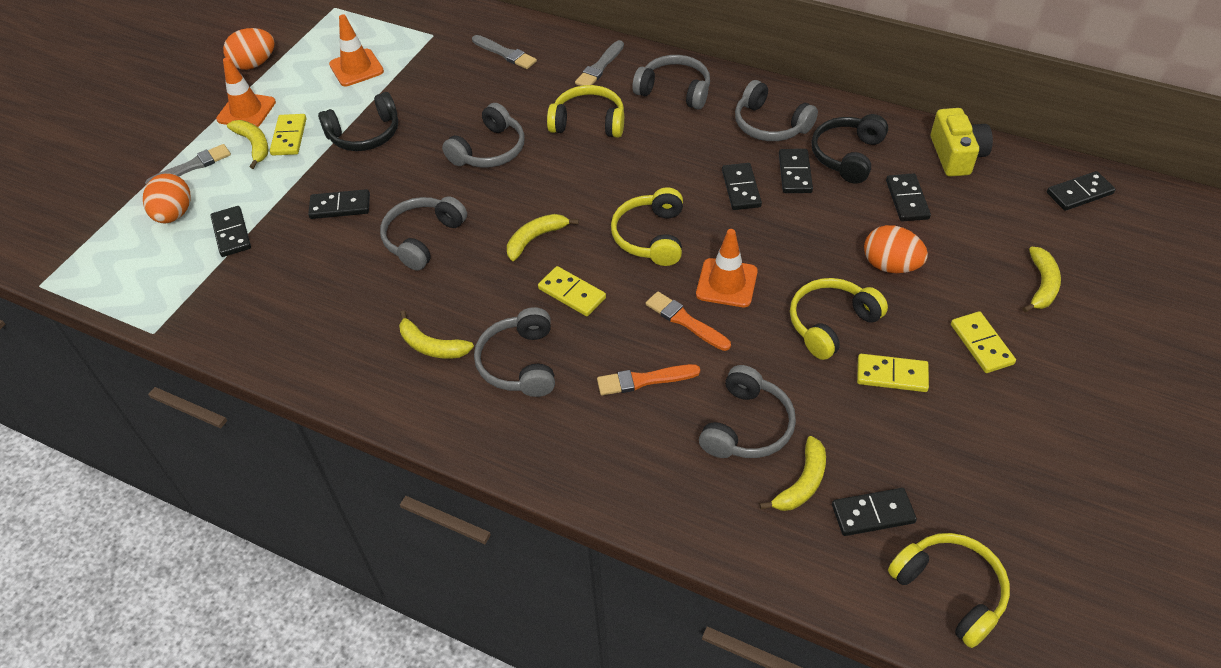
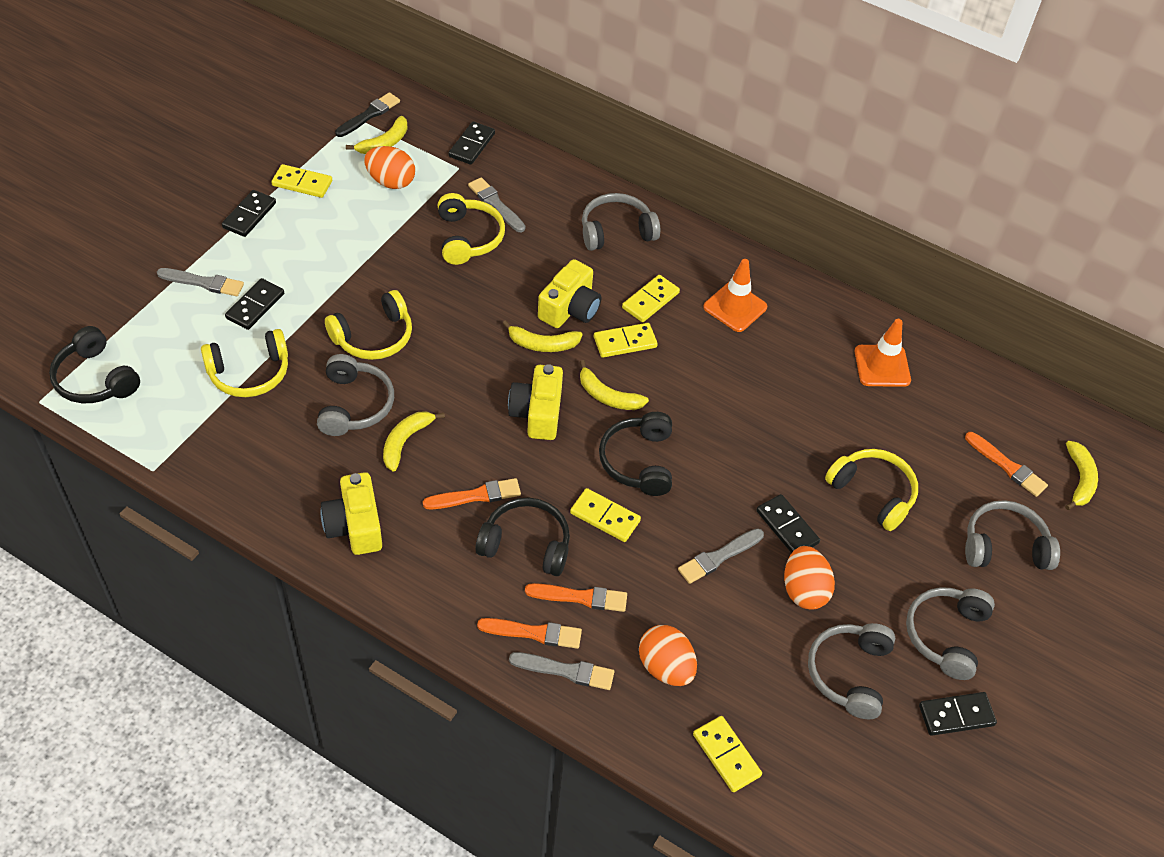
black brush: none = 0 -> [335,92,400,137] = 1
black domino: [210,206,251,257] [308,189,370,219] [722,163,762,210] [779,149,813,193] [832,488,917,536] [886,173,931,222] [1047,171,1115,211] = 7 -> [222,190,276,237] [225,278,284,330] [449,121,495,165] [756,494,820,553] [919,692,997,736] = 5
black headphones: [318,92,398,151] [811,114,888,184] = 2 -> [49,326,140,403] [475,498,570,576] [599,412,672,496] = 3
grey brush: [145,144,231,185] [472,35,537,69] [575,40,624,86] = 3 -> [157,268,244,296] [468,177,525,232] [509,652,614,690] [678,528,764,584] = 4
grey headphones: [380,196,467,271] [442,103,525,168] [474,307,555,397] [632,55,710,109] [699,365,796,458] [735,80,818,141] = 6 -> [317,354,394,436] [582,193,660,251] [808,623,895,719] [906,587,995,680] [965,500,1060,570] = 5
orange brush: [597,364,700,395] [646,291,731,351] = 2 -> [423,478,521,509] [477,618,582,649] [525,583,627,612] [965,432,1048,497] = 4
orange traffic cone: [216,57,276,127] [329,15,384,86] [696,229,758,307] = 3 -> [703,259,767,332] [855,319,911,387] = 2
yellow camera: [931,108,993,177] = 1 -> [320,472,382,555] [508,364,563,440] [538,259,601,328] = 3
yellow domino: [270,114,306,156] [538,266,606,316] [857,354,929,392] [951,311,1016,373] = 4 -> [272,164,332,198] [570,488,641,542] [594,323,658,358] [622,275,680,322] [693,716,762,792] = 5

